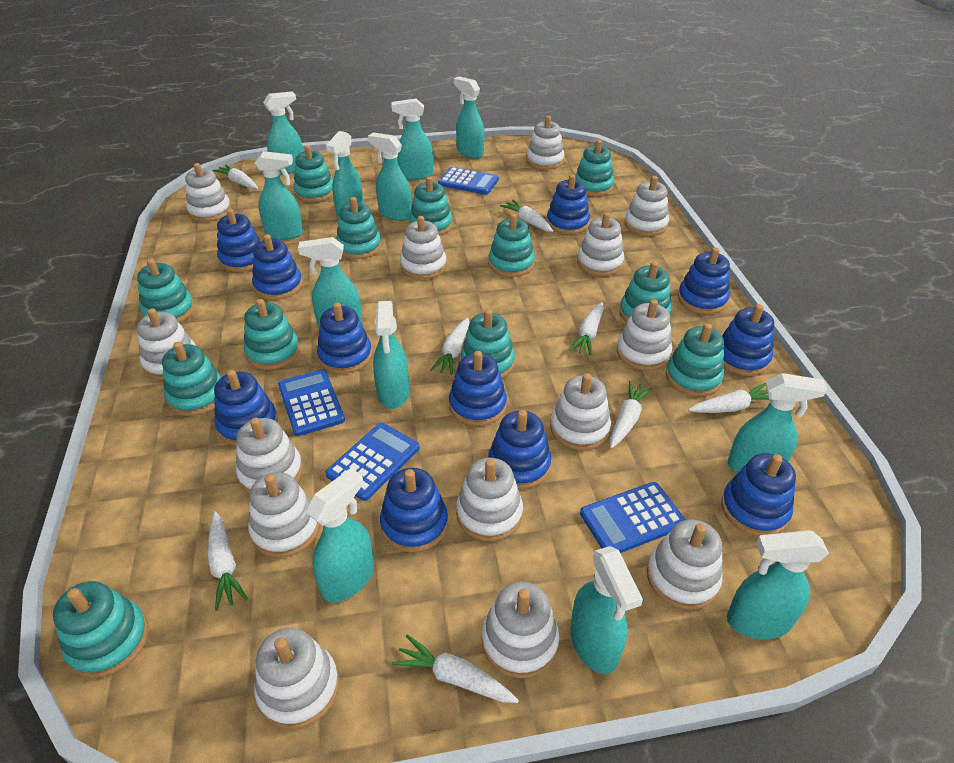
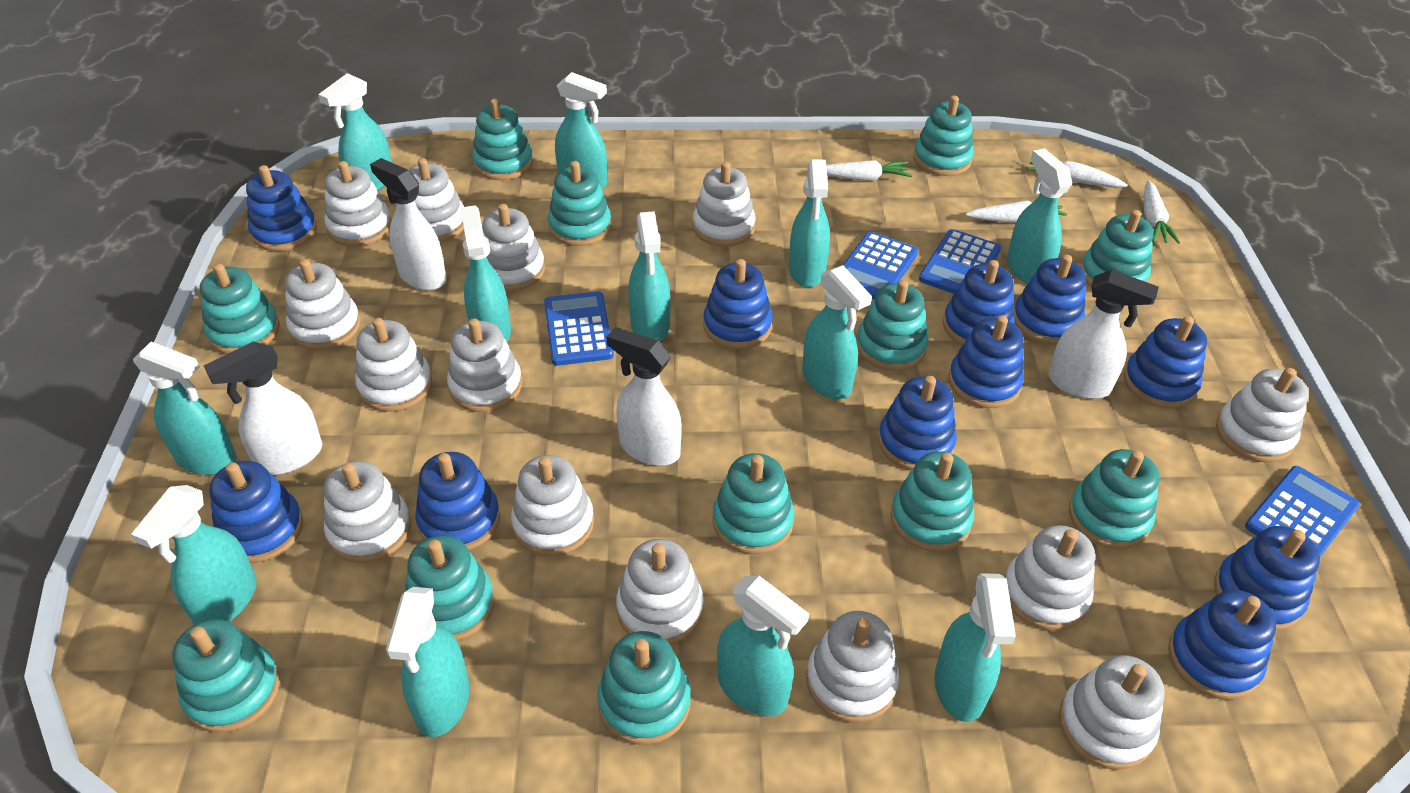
white carrot: [208,512,248,611] [212,164,258,189] [392,634,519,703] [430,318,469,375] [500,200,553,232] [569,302,604,356] [610,381,653,448] [689,383,770,413] = 8 -> [826,160,912,180] [965,200,1067,222] [1028,161,1128,188] [1144,180,1180,244] = 4
white spray bottle: none = 0 -> [204,341,322,475] [370,158,446,291] [607,327,682,466] [1048,270,1159,399] = 4

